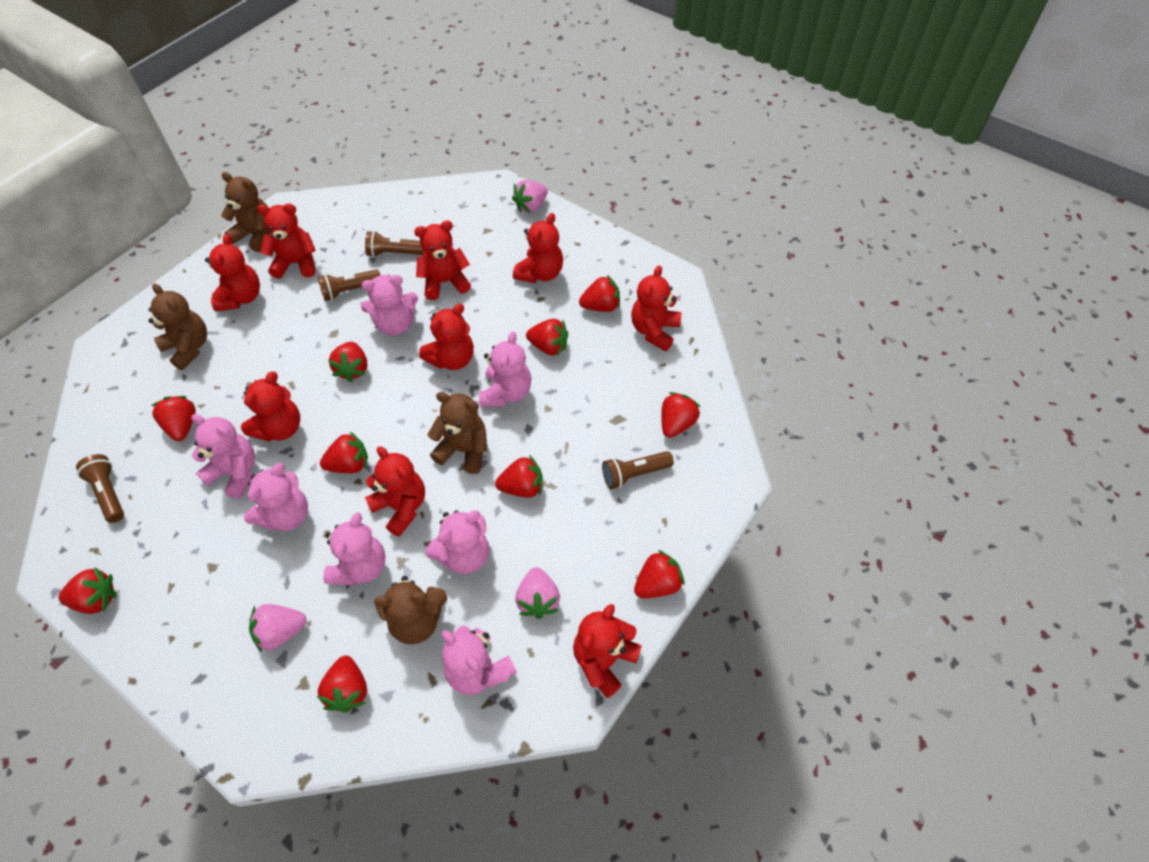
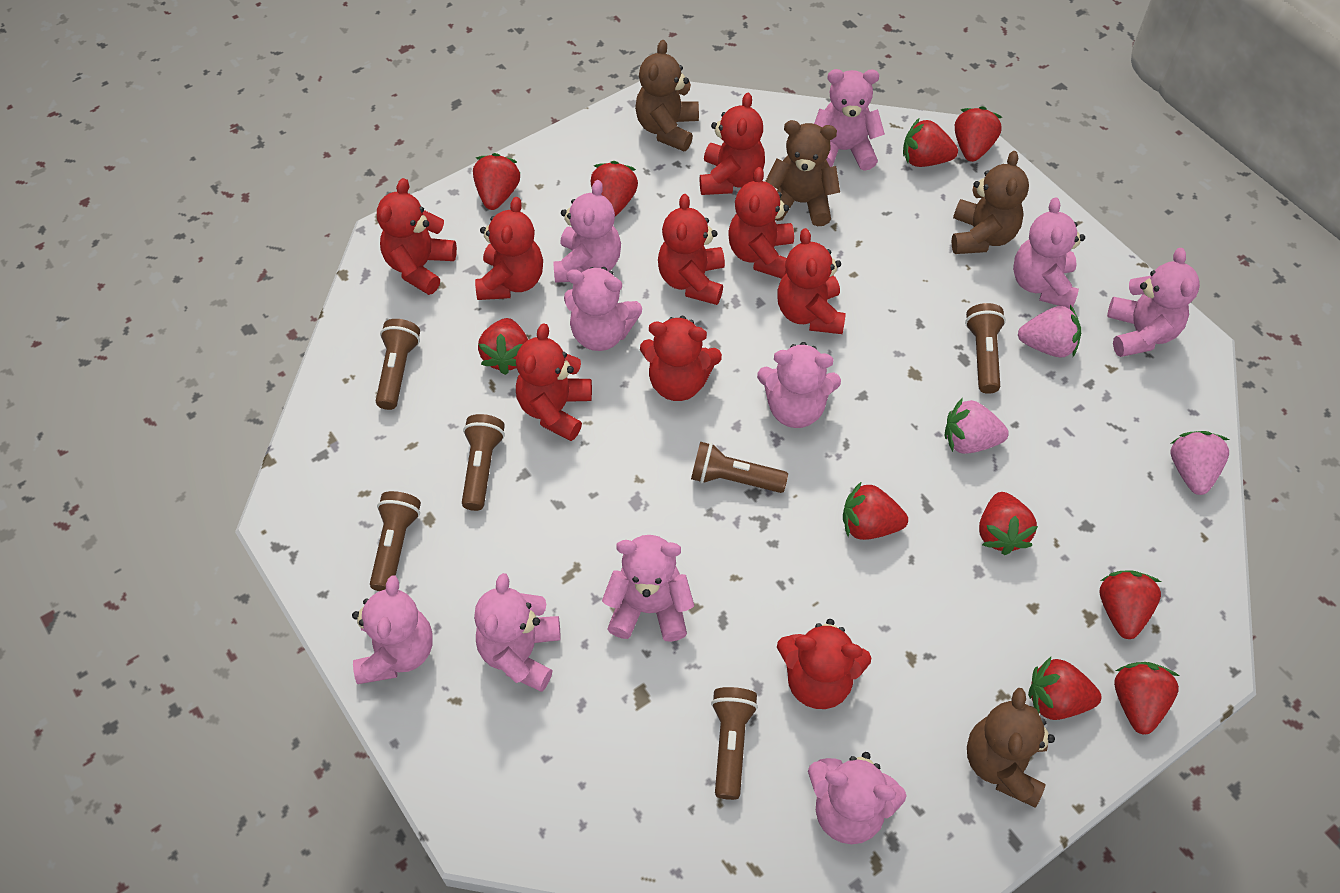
brown flashlight: [76,454,124,523] [318,269,380,301] [365,231,424,257] [602,451,674,489] = 4 -> [370,491,421,591] [376,319,420,410] [462,414,505,511] [691,442,788,493] [711,687,758,800] [965,303,1006,394] = 6
pink teddy bear: [191,414,255,499] [244,463,308,531] [323,512,385,585] [361,275,418,336] [426,510,489,574] [442,625,517,695] [479,331,531,407] = 7 -> [352,575,433,684] [474,573,561,692] [553,180,621,283] [564,267,642,351] [602,535,694,642] [757,342,841,428] [808,752,907,844] [814,69,885,171] [1013,197,1085,309] [1107,248,1200,357] = 10

